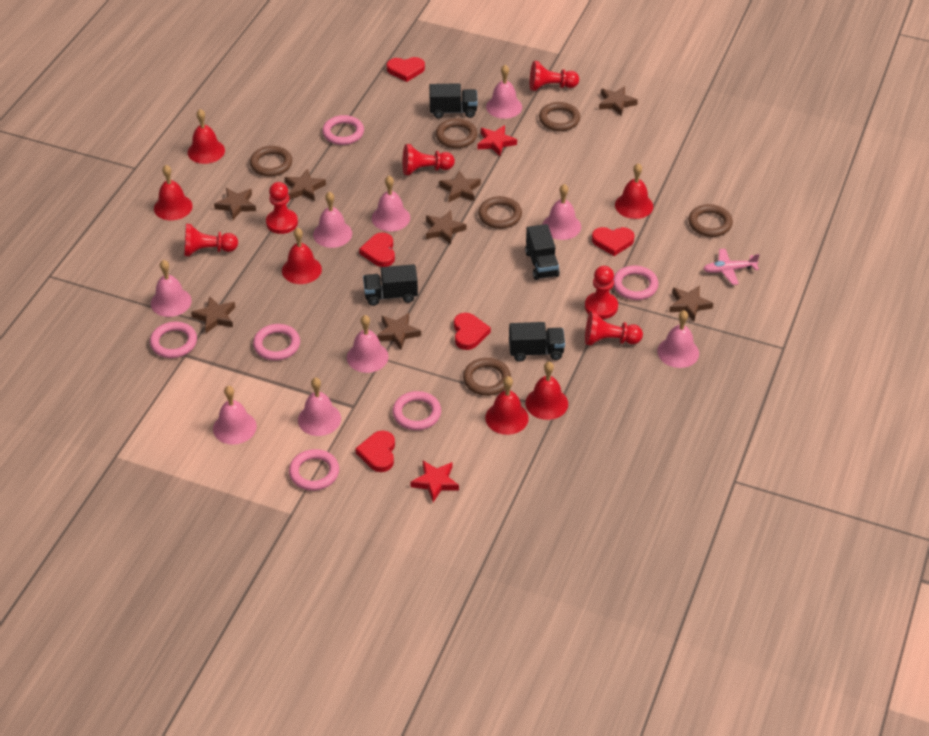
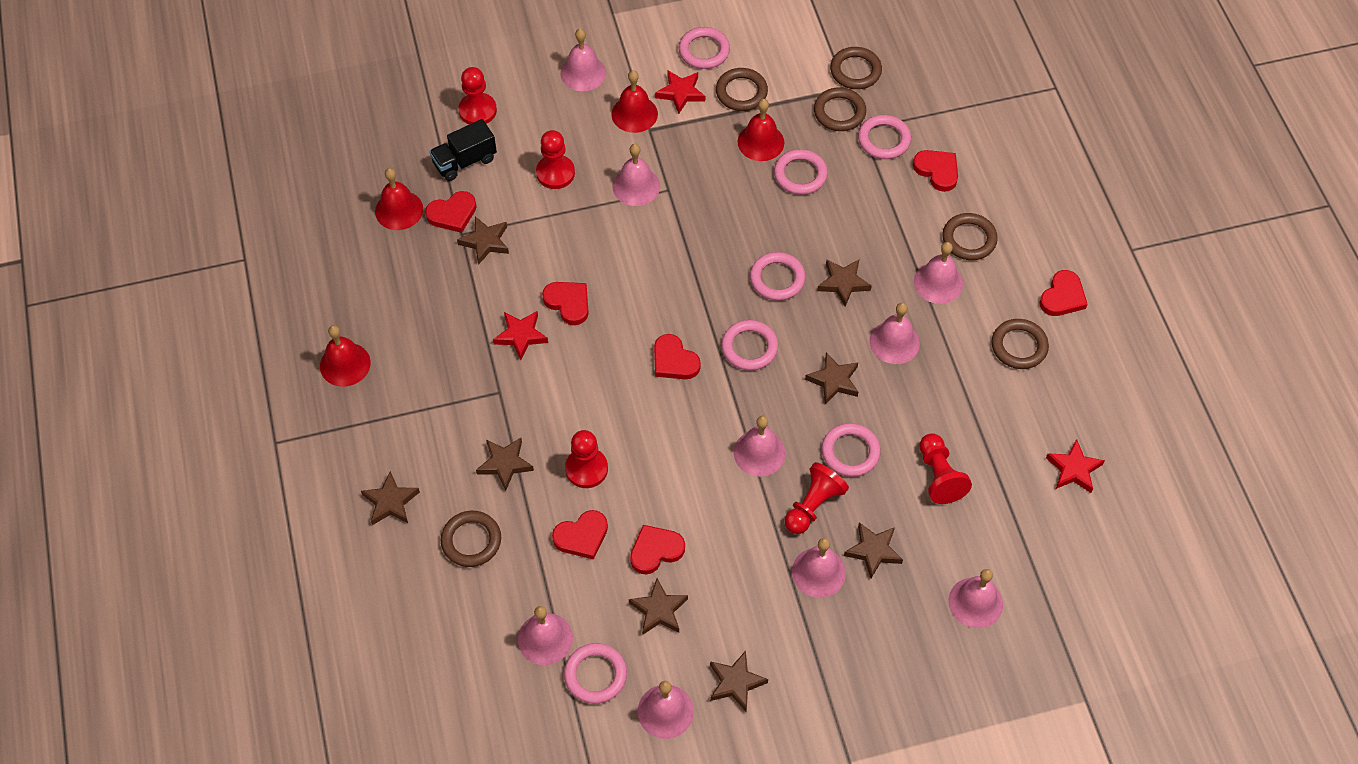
black truck: [363,264,418,306] [429,83,478,118] [509,322,565,362] [525,224,560,280] = 4 -> [429,119,497,181] = 1
pink plane: [703,248,760,285] = 1 -> none = 0
pink ring: [150,322,197,358] [253,324,300,361] [289,449,339,491] [322,115,364,145] [392,391,441,430] [613,265,658,300] = 6 -> [564,643,627,704] [679,27,730,69] [721,320,778,371] [750,252,806,301] [774,149,828,195] [822,423,881,477] [858,115,911,159] = 7
red bell: [154,165,193,220] [188,109,225,164] [282,228,322,284] [485,376,529,435] [525,361,568,420] [615,163,653,219] = 6 -> [320,325,371,387] [375,168,423,230] [611,70,658,133] [738,99,784,161] = 4
red heart: [355,431,395,472] [359,232,395,267] [387,57,425,82] [454,313,491,350] [592,227,635,256] = 5 -> [425,191,476,233] [542,282,589,325] [552,510,608,560] [630,525,685,575] [654,334,701,379] [913,150,958,192] [1039,270,1088,316] = 7
red pawn: [184,224,238,256] [266,182,298,234] [403,144,455,175] [530,61,579,91] [585,266,618,319] [585,311,643,345] = 6 -> [458,67,497,125] [536,130,575,189] [565,430,608,488] [785,462,849,534] [919,433,972,504] = 5
red star: [410,461,459,502] [477,125,517,156] = 2 -> [493,311,548,360] [655,71,705,114] [1046,439,1105,493] = 3

